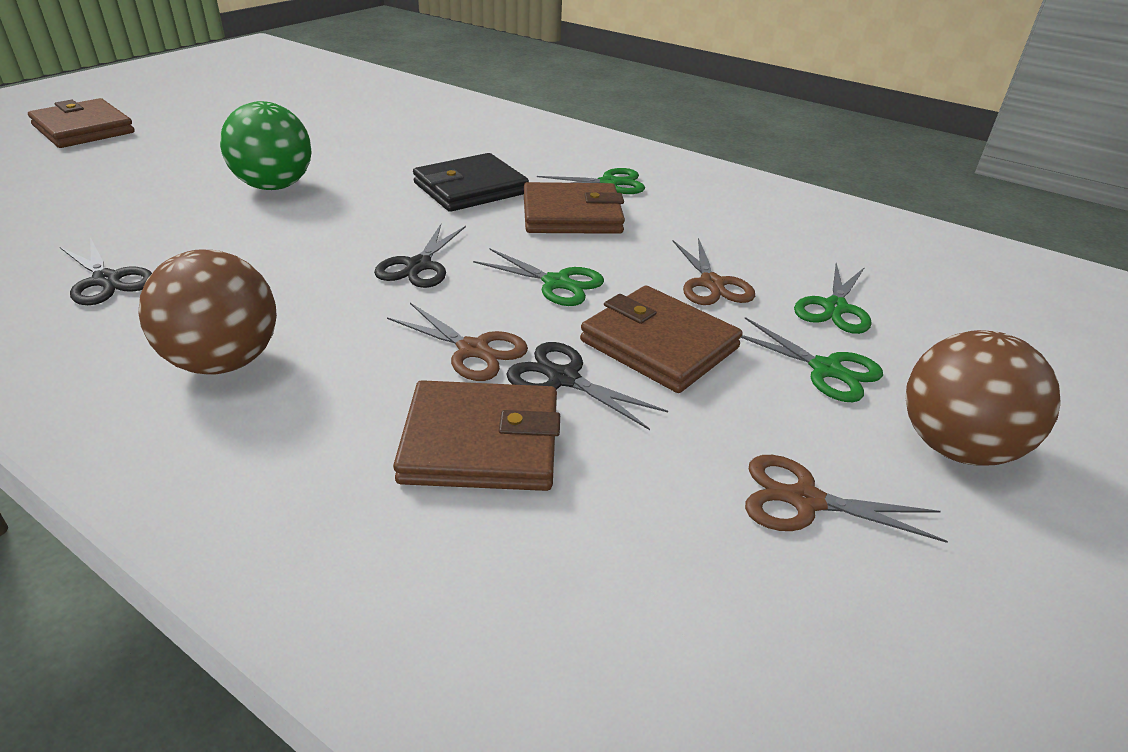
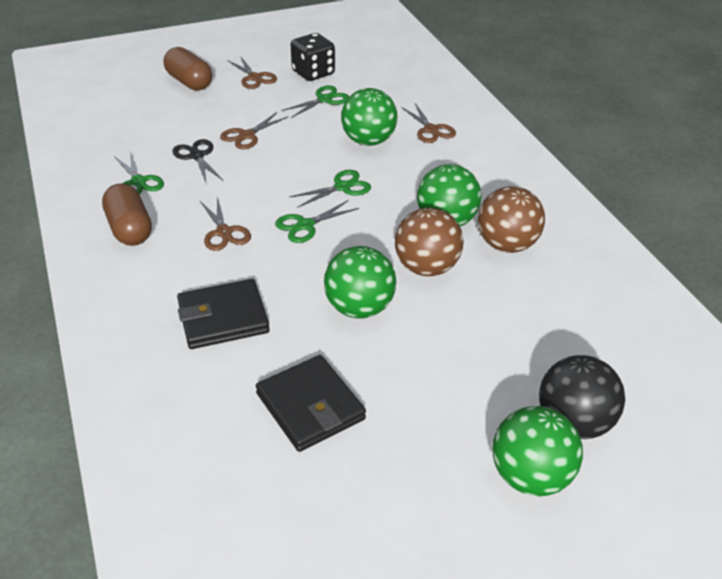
black ball: none = 0 -> [539,355,625,439] = 1
black dice: none = 0 -> [291,33,335,81] = 1
black scissors: [60,237,152,305] [374,224,466,288] [506,342,668,430] = 3 -> [172,139,223,182] = 1
black wallet: [413,153,529,212] = 1 -> [177,279,270,349] [256,355,366,452] = 2
brown capsule: none = 0 -> [102,183,152,246] [164,47,212,91] = 2
brown scissors: [387,303,528,381] [673,238,755,305] [745,455,948,543] = 3 -> [200,197,251,251] [220,112,288,149] [227,56,277,89] [401,103,456,143] = 4
brown wallet: [28,98,135,148] [393,380,560,491] [524,182,625,234] [580,286,743,393] = 4 -> none = 0
green ball: [220,101,312,190] = 1 -> [324,246,396,318] [341,88,397,146] [417,164,481,226] [492,406,583,496] = 4

